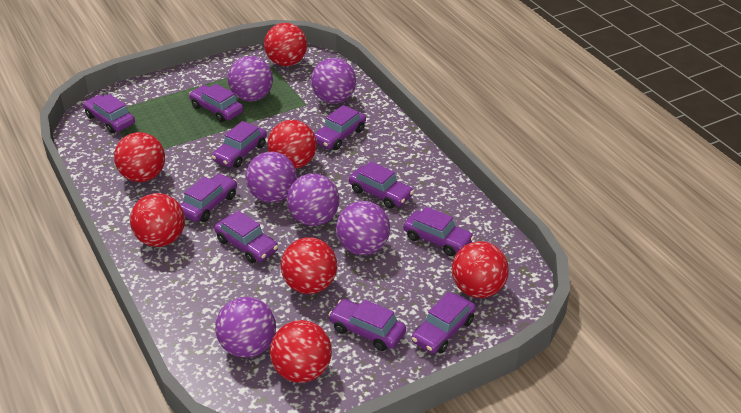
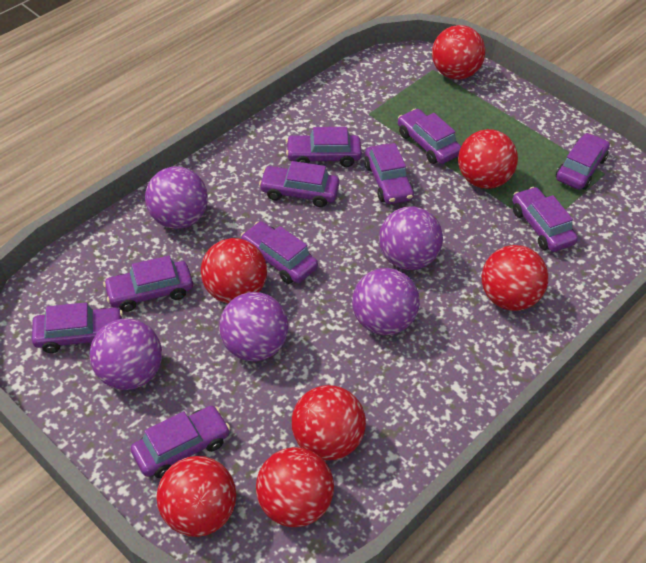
purple ball: [215,297,276,358] [228,56,273,102] [246,152,297,203] [287,174,339,226] [311,58,356,104] [336,201,390,255] = 6 -> [90,319,162,390] [145,167,208,229] [219,292,289,361] [352,268,420,335] [379,206,443,270] = 5

